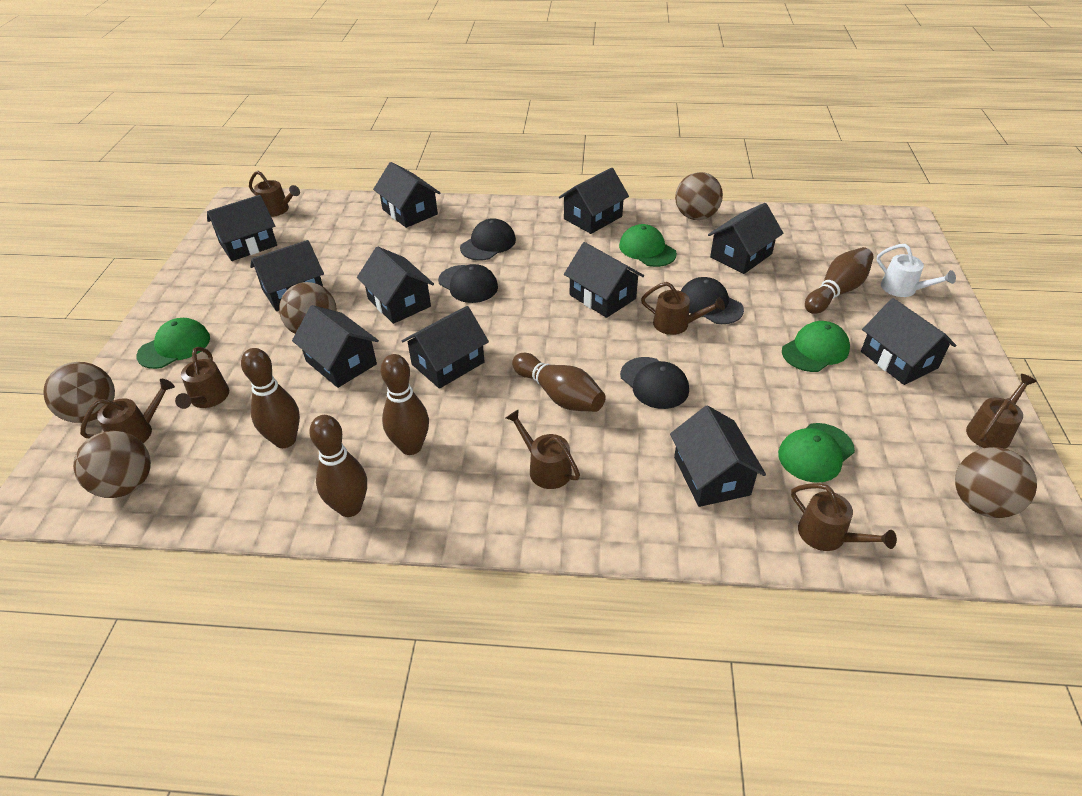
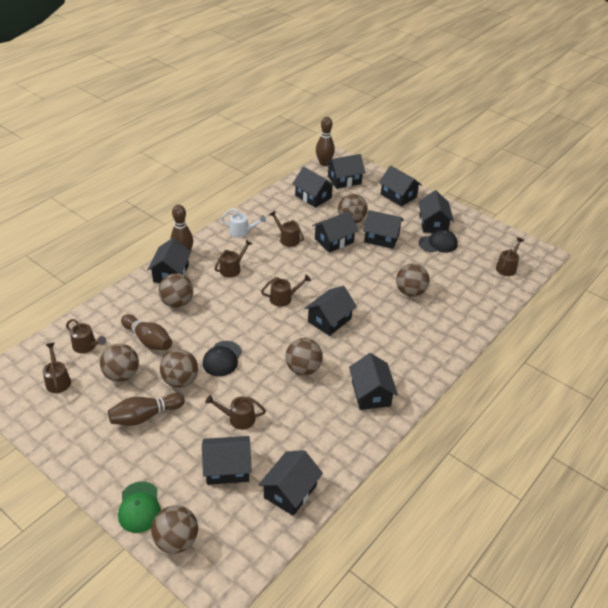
black cap: [438,264,498,303] [460,218,516,260] [620,357,689,409] [681,277,744,324] = 4 -> [203,341,242,376] [419,229,458,253] = 2
brown ball: [43,362,115,423] [73,431,151,498] [279,282,337,334] [675,172,723,220] [955,447,1037,518] = 5 -> [100,344,139,382] [151,505,198,554] [159,273,193,308] [160,349,198,388] [285,338,323,376] [338,194,368,223] [396,263,430,297] = 7
brown bowling pin: [241,348,300,448] [309,415,367,517] [380,354,429,455] [512,353,606,412] [805,247,874,314] = 5 -> [108,393,185,426] [121,314,172,350] [171,205,193,251] [316,117,335,166] = 4
green cap: [136,318,210,369] [619,224,677,267] [778,423,855,483] [782,321,850,372] = 4 -> [118,481,161,533] = 1

